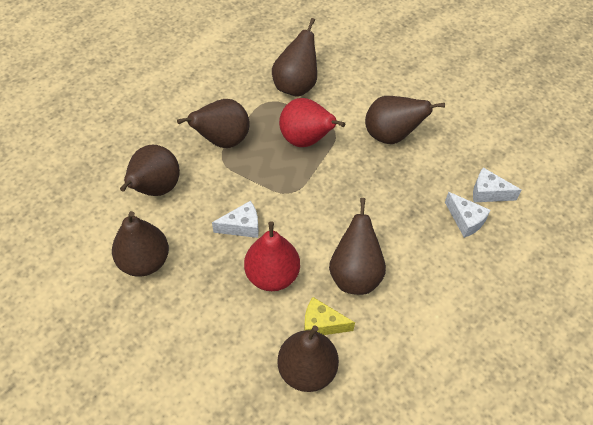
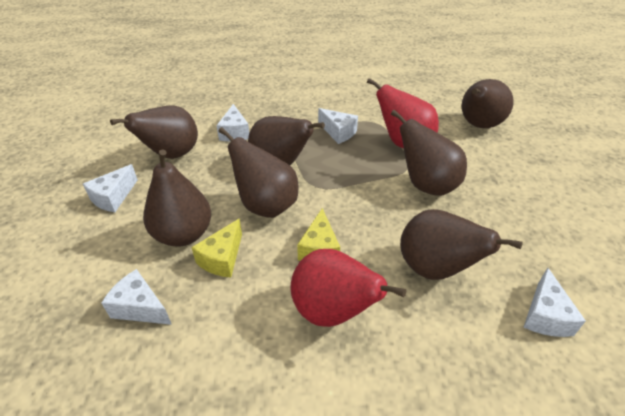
white cheese: [212,201,259,238] [445,192,491,238] [473,167,522,202] = 3 -> [83,164,138,212] [102,269,172,325] [216,104,249,141] [318,108,358,144] [523,268,586,337] = 5
yellow cheese: [304,297,355,335] = 1 -> [191,219,242,278] [297,208,340,261] = 2

